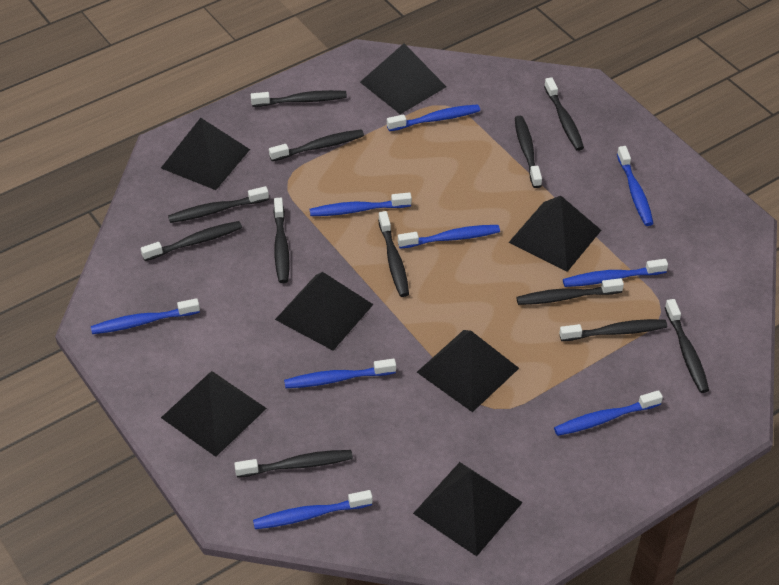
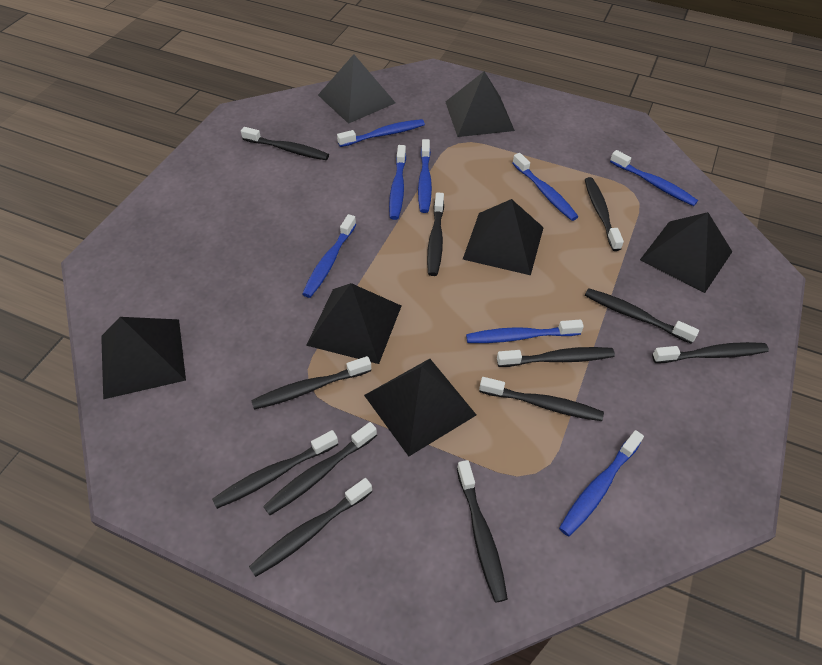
blue toothbrush: [91,298,200,334] [253,490,373,529] [284,359,396,388] [310,192,412,216] [387,104,480,131] [398,225,500,249] [554,390,663,436] [563,259,668,287] [617,146,654,226] = 9 -> [302,214,356,298] [337,119,425,147] [389,145,406,220] [418,139,432,213] [466,320,584,343] [512,153,578,221] [559,430,644,536] [610,150,698,206] = 8

